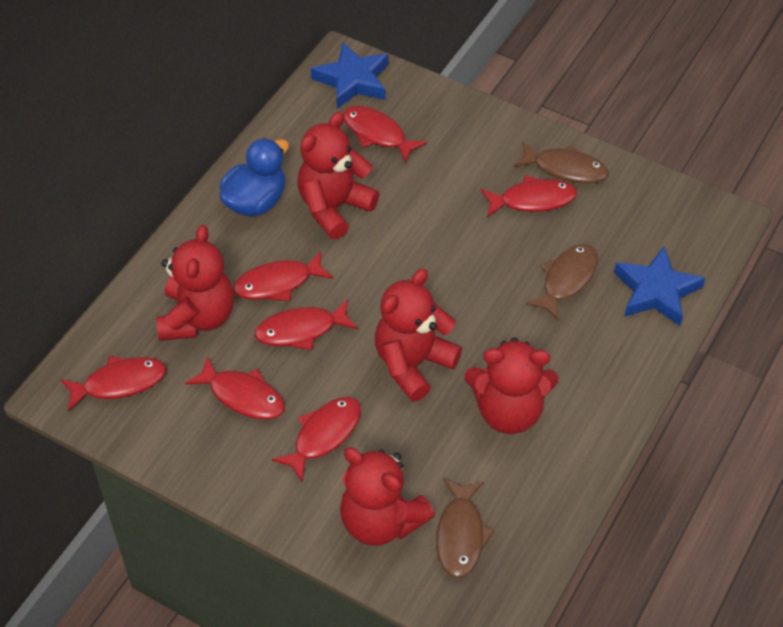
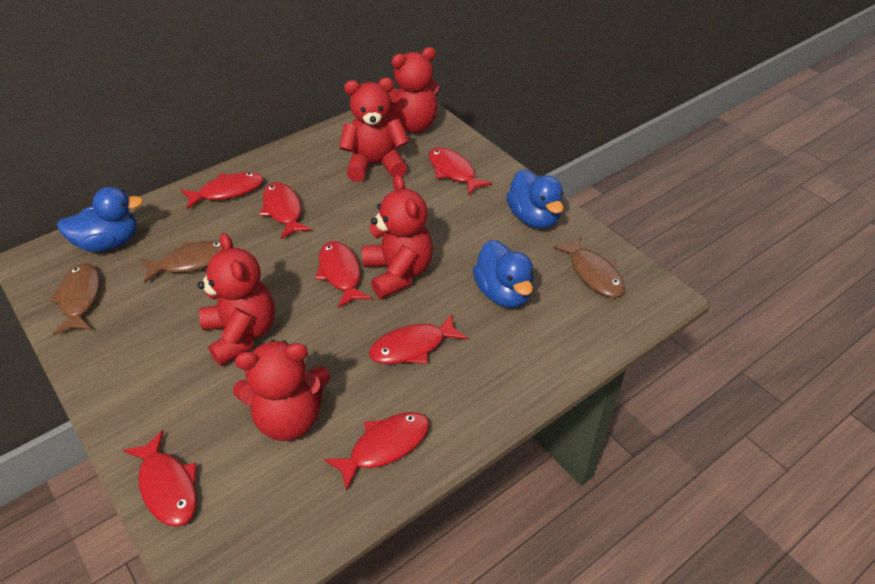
blue duck: [219,138,289,216] = 1 -> [57,187,143,252] [473,240,534,308] [506,169,564,229] = 3
blue star: [311,42,388,109] [614,246,705,326] = 2 -> none = 0

